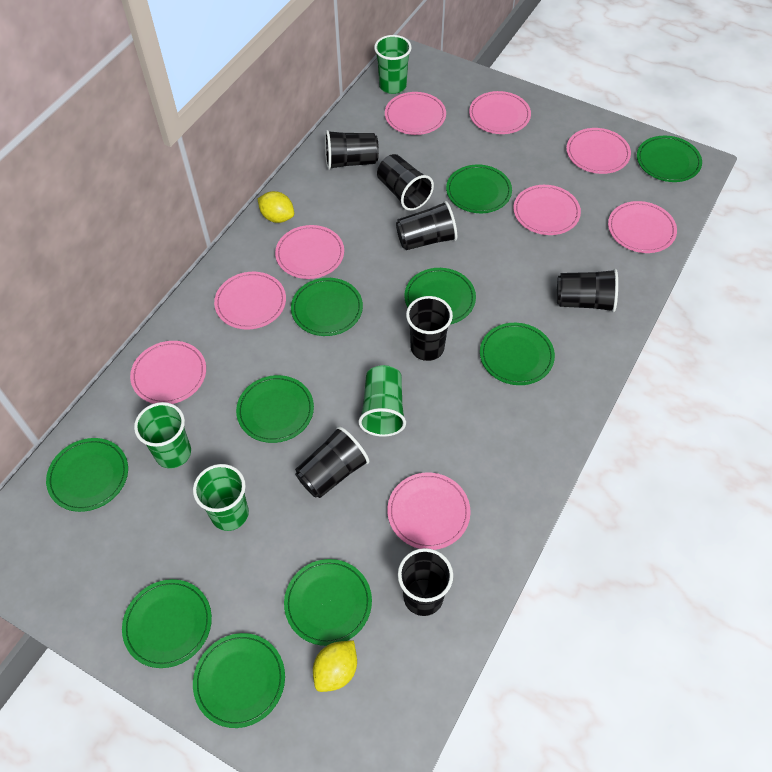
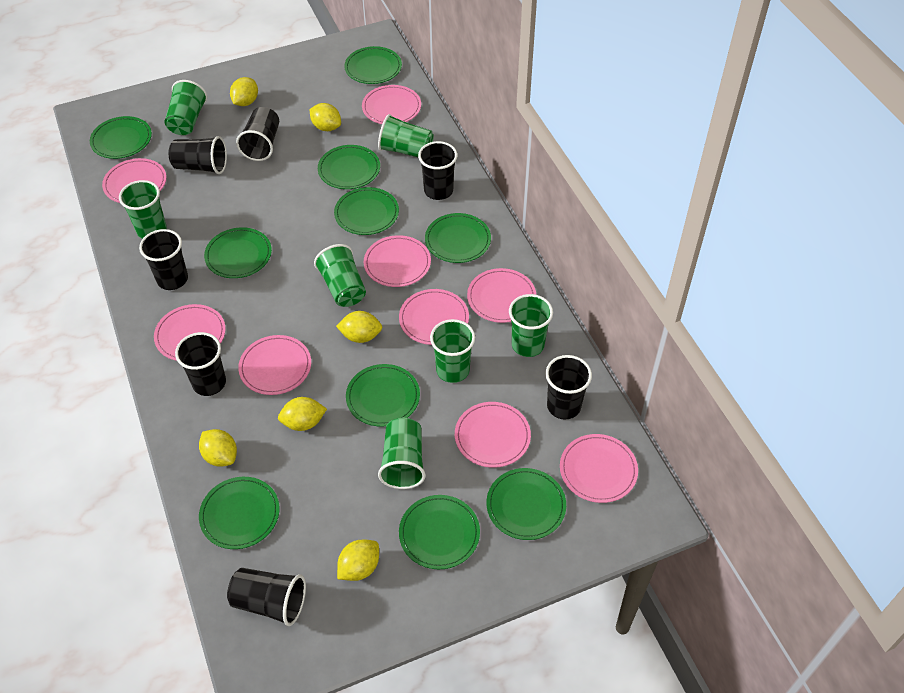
green cup: [134,402,191,469] [193,464,249,531] [359,365,406,437] [374,35,411,94] = 4 -> [119,180,167,239] [165,80,207,135] [314,244,366,307] [378,114,434,157] [378,418,426,489] [430,319,475,383] [509,294,553,357] = 7
yellow lemon: [257,191,294,223] [313,640,357,692] = 2 -> [199,429,237,467] [230,77,258,106] [278,397,327,431] [310,103,341,131] [336,311,382,343] [337,539,379,581] = 6

